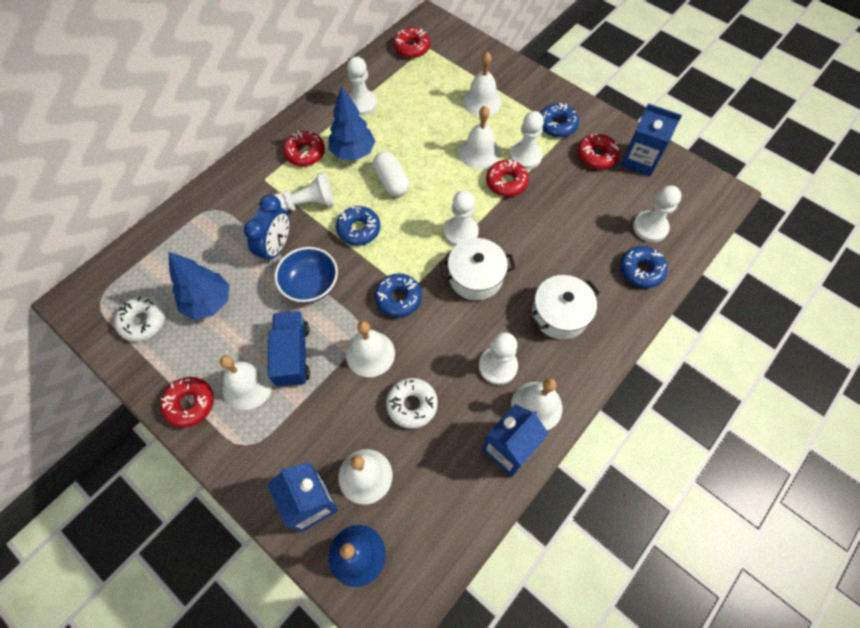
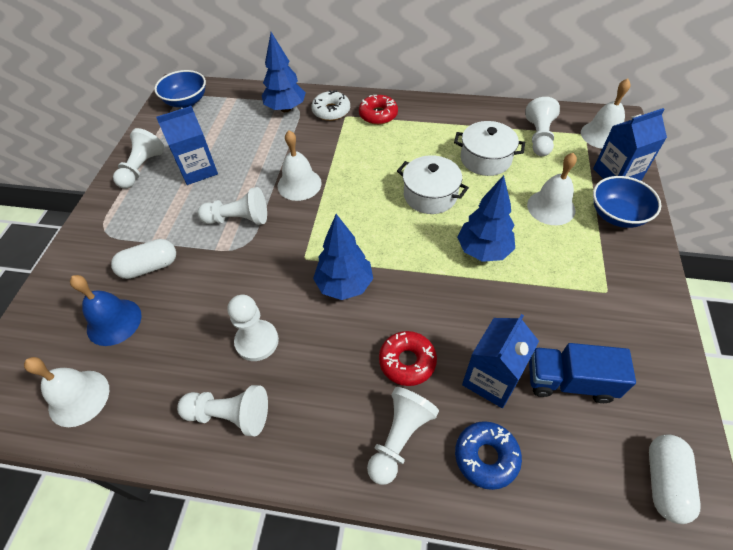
blue bowl: [275,247,338,303] = 1 -> [154,70,206,108] [593,176,661,228] = 2
blue clock: [244,195,290,263] = 1 -> none = 0
blue donut: [336,206,380,246] [375,273,422,317] [540,103,579,137] [620,246,668,288] = 4 -> [455,421,522,490] = 1
blue tree: [168,251,229,320] [328,86,376,161] = 2 -> [262,32,306,112] [313,214,373,300] [457,175,515,262] = 3
red donut: [160,377,214,428] [283,131,325,166] [393,27,430,58] [486,160,529,197] [577,133,620,169] = 5 -> [359,95,398,125] [379,331,437,386] = 2
white bell: [220,355,273,410] [338,449,392,505] [346,321,395,377] [459,106,500,170] [462,52,502,116] [511,378,562,430] = 6 -> [24,357,109,427] [277,131,322,201] [527,153,577,225] [581,79,631,149] = 4
white capsule: [373,151,410,197] = 1 -> [111,239,176,279] [649,434,701,524] = 2
white donut: [114,296,165,342] [386,378,438,429] = 2 -> [311,90,350,121] = 1

